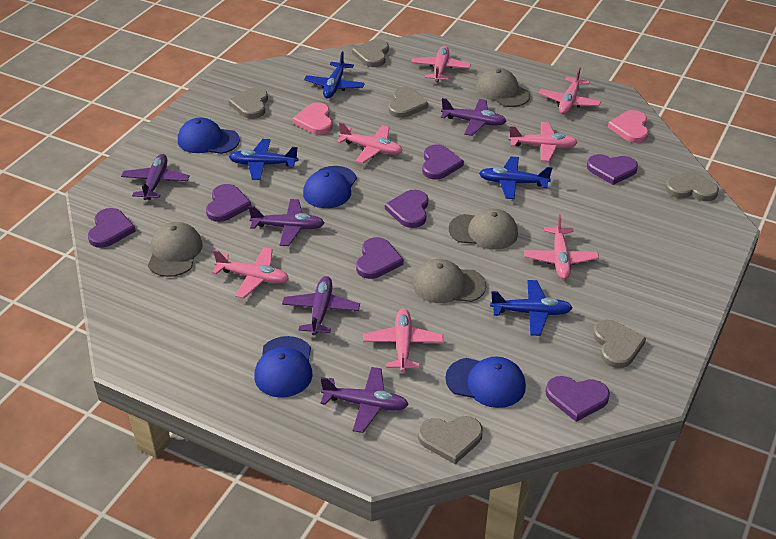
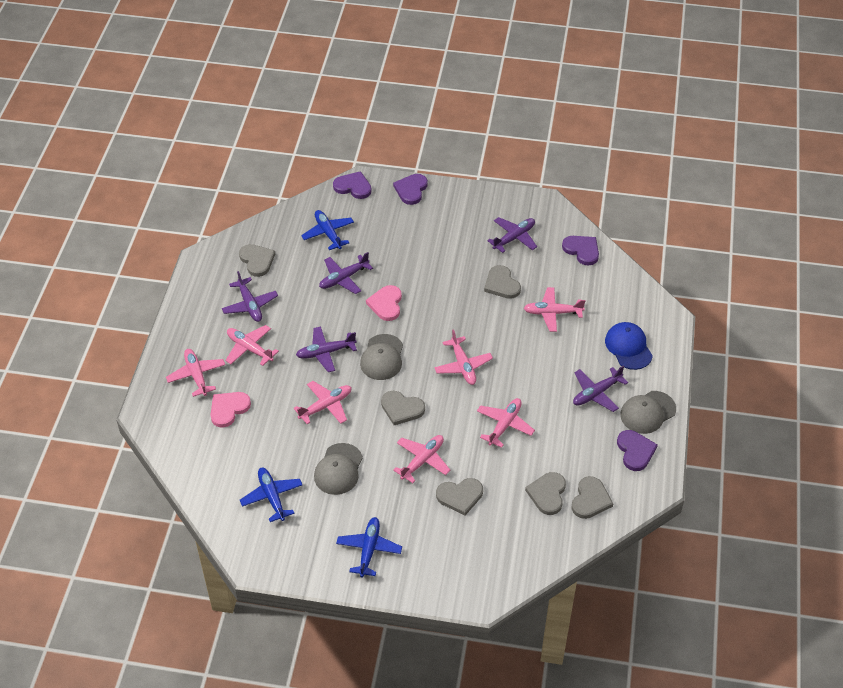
blue cap: [178,118,240,154] [254,336,312,398] [303,166,357,208] [445,357,526,408] = 4 -> [605,322,653,370] = 1
blue plane: [229,139,298,180] [304,51,365,98] [479,156,552,199] [490,280,573,336] = 4 -> [240,468,302,522] [301,210,354,250] [336,517,402,577] = 3
grey cap: [148,222,203,277] [413,259,486,303] [449,208,518,250] [476,68,530,107] = 4 -> [314,443,363,495] [360,334,403,380] [620,391,676,434] = 3
purple heart: [88,208,136,248] [206,184,251,222] [356,237,404,279] [385,190,428,228] [422,144,464,179] [546,376,610,422] [587,154,638,185] = 7 -> [333,171,372,199] [393,174,428,205] [562,236,599,266] [617,430,658,471] = 4

